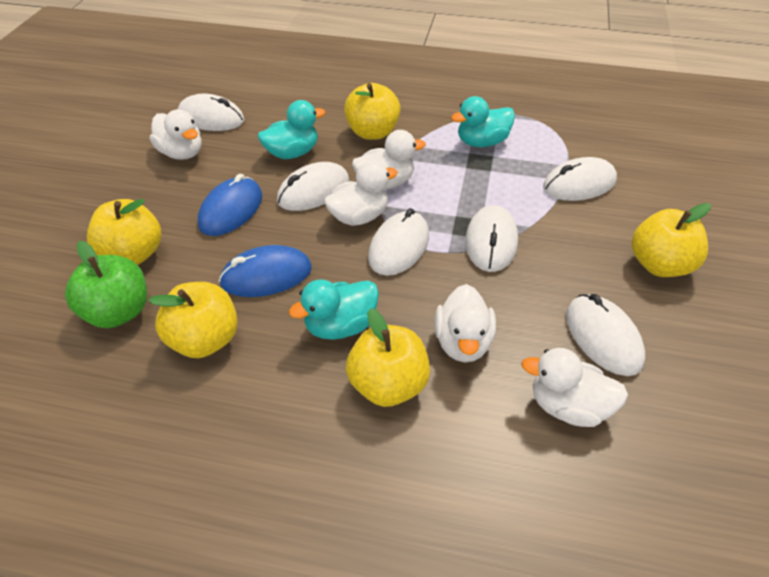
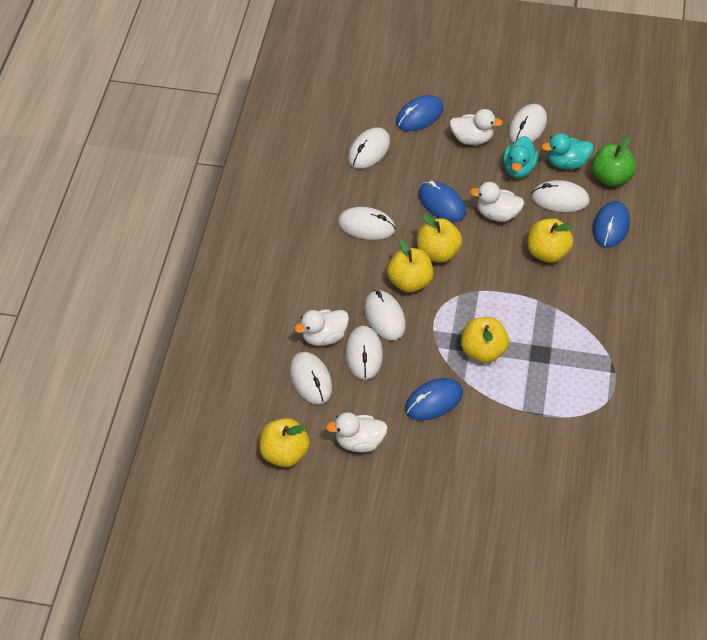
blue mouse: [198,174,262,236] [219,245,312,297] = 2 -> [396,95,444,131] [405,378,463,420] [418,181,466,222] [593,201,630,248] = 4
turquoise duck: [258,100,326,159] [289,279,379,340] [451,96,515,147] = 3 -> [503,136,538,178] [541,133,593,169] = 2
white duck: [150,109,201,160] [324,160,398,226] [352,130,426,189] [434,284,496,362] [521,348,628,427] = 5 -> [294,309,349,346] [326,412,388,453] [450,109,503,145] [470,182,524,222] = 4
white mouse: [177,94,244,131] [277,162,349,211] [368,208,429,276] [465,205,518,272] [543,157,617,201] [566,294,645,376] = 6 -> [290,352,332,404] [338,207,396,240] [345,326,383,380] [348,127,390,169] [364,290,406,340] [508,104,547,143] [531,180,590,212] = 7

